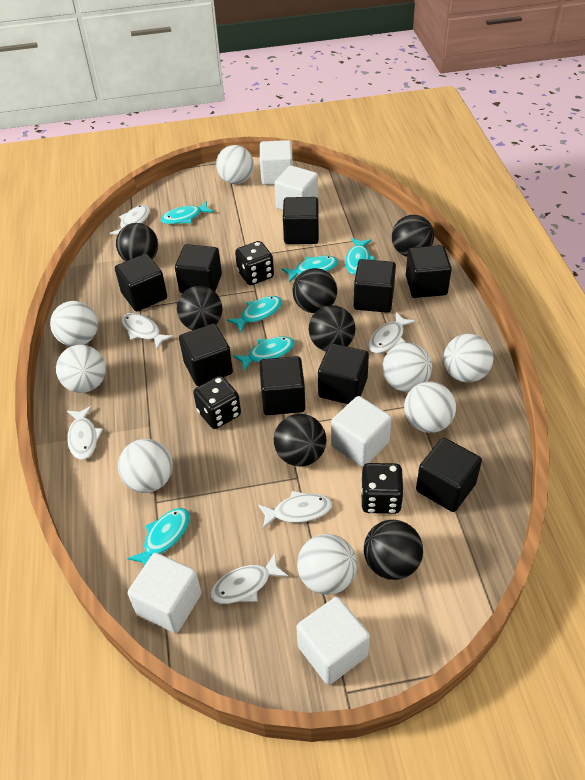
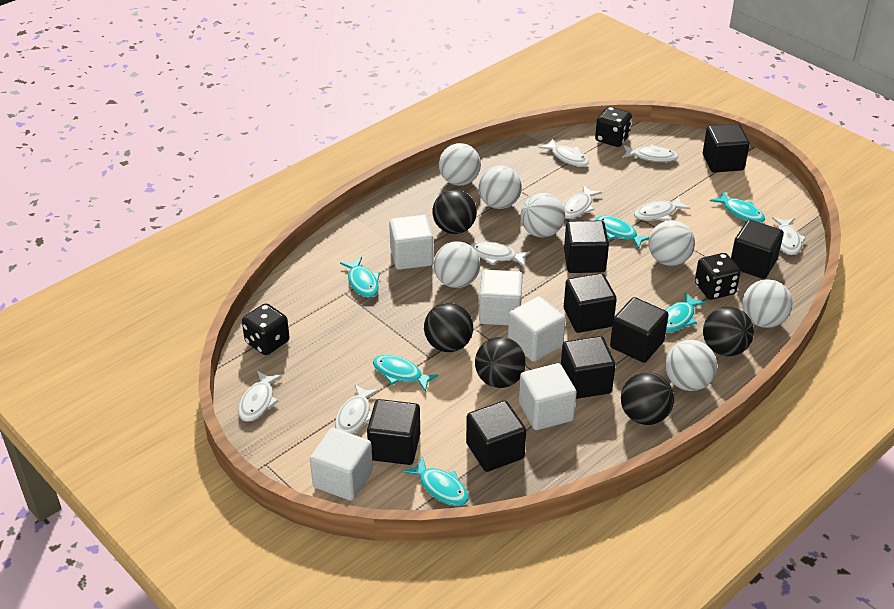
black ball: [116,223,158,261] [177,286,222,330] [274,414,326,467] [292,268,337,313] [309,305,355,351] [364,520,423,580] [392,215,434,257] = 7 -> [424,303,473,352] [433,190,477,234] [475,337,526,388] [621,372,674,425] [703,307,754,356] = 5
black cube: [115,254,167,311] [175,244,222,293] [179,323,233,386] [259,356,305,415] [283,197,319,244] [318,343,369,404] [354,259,396,313] [406,245,452,298] [416,438,482,512] = 9 -> [367,399,420,465] [466,401,526,472] [561,336,616,399] [564,221,609,273] [564,273,617,333] [610,297,669,363] [703,124,750,173] [731,220,784,279] = 8
white ball: [50,301,98,346] [56,345,106,393] [118,439,173,493] [216,145,254,184] [297,534,357,595] [382,343,432,392] [404,381,456,433] [444,334,493,383] = 8 -> [434,241,480,288] [439,143,481,186] [478,166,522,209] [521,193,565,237] [649,220,695,266] [665,340,717,391] [742,279,792,328] = 7
white fish: [67,406,103,460] [110,205,150,235] [121,313,174,349] [210,553,289,604] [258,491,332,528] [368,312,416,353] = 6 -> [238,371,282,422] [335,384,379,434] [470,242,530,266] [539,139,589,167] [562,185,602,219] [622,145,678,162] [634,196,691,221] [772,217,806,255] = 8

